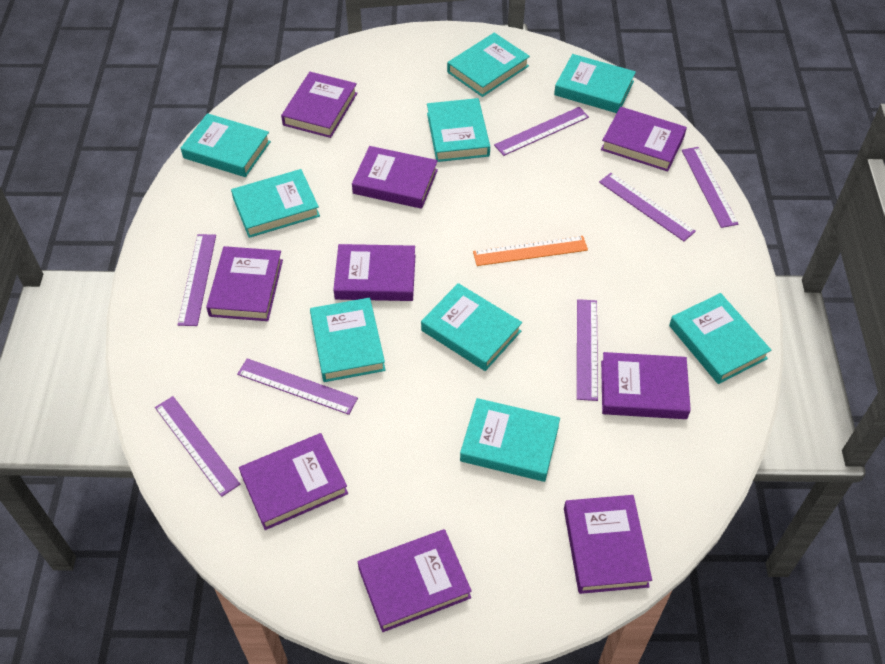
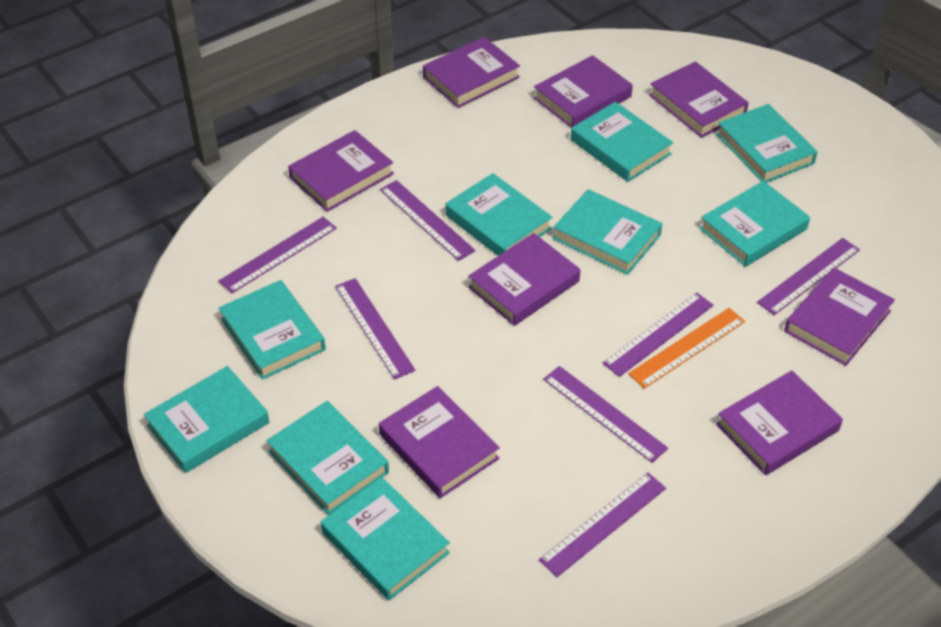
purple book: [206,246,283,321] [239,433,348,530] [281,72,357,138] [333,244,416,301] [352,146,438,209] [358,529,472,632] [564,495,652,594] [601,107,687,171] [601,352,691,419] = 9 -> [288,130,394,212] [379,386,500,498] [423,37,520,108] [468,233,580,326] [533,55,633,128] [649,62,749,138] [716,370,843,475] [784,267,895,366] = 8

